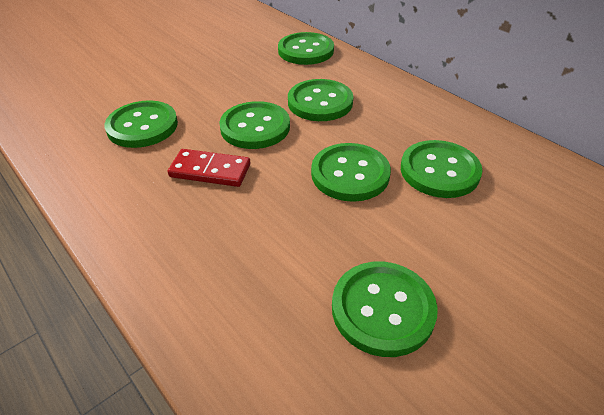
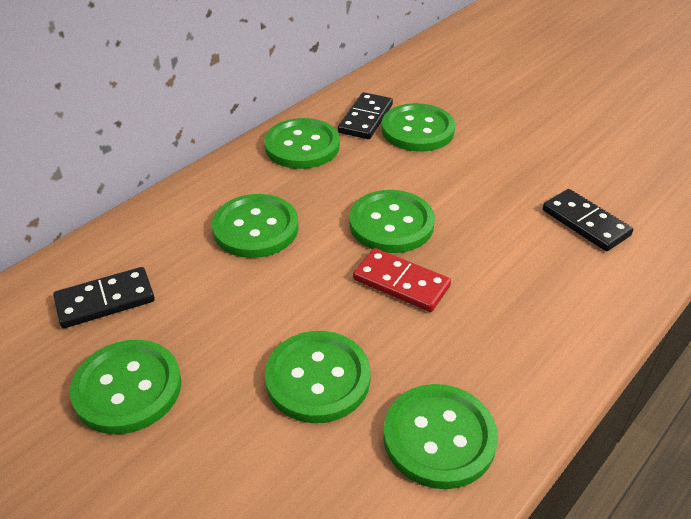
black domino: none = 0 -> [53,267,155,328] [338,92,393,139] [543,189,634,251] = 3

